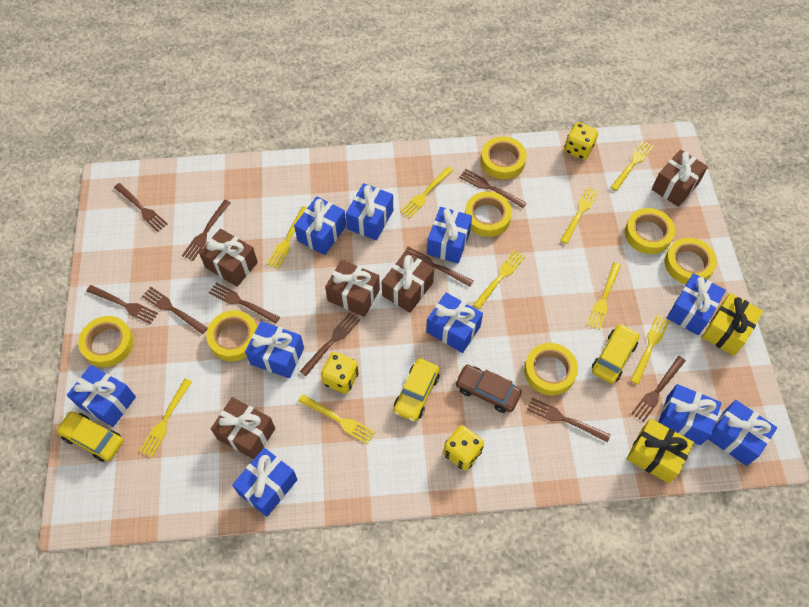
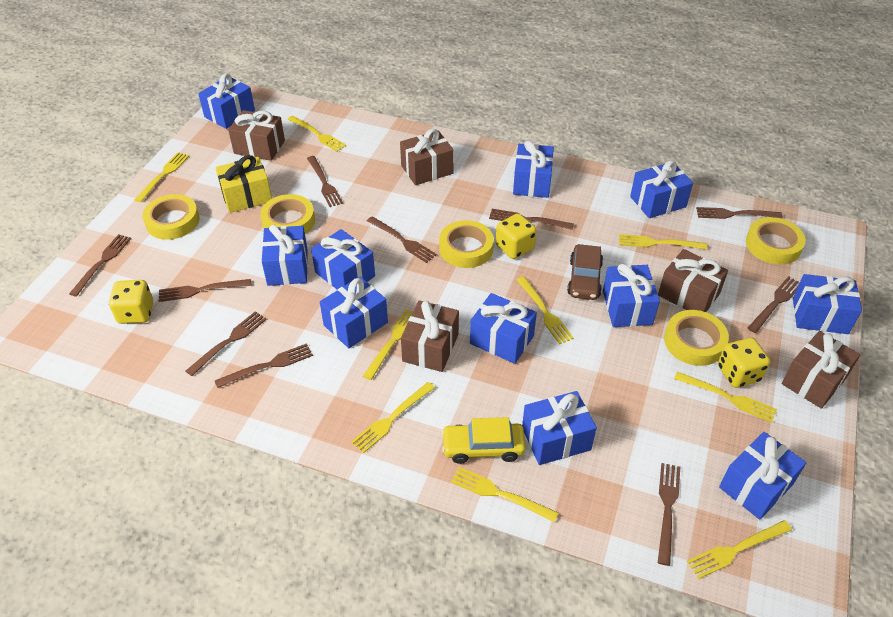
blue gift: [67,365,136,427] [232,448,298,517] [245,321,304,378] [294,196,346,255] [346,183,393,240] [426,293,483,353] [427,207,472,264] [659,384,722,445] [667,273,726,335] [708,400,777,466] = 10 -> [198,74,255,129] [262,225,308,286] [311,229,375,289] [320,277,388,348] [470,293,537,364] [513,141,554,198] [522,391,597,465] [603,264,660,327] [630,160,693,218] [719,432,806,520] [793,274,862,334] = 11
yellow car: [56,411,123,462] [394,358,440,422] [592,324,639,384] = 3 -> [441,417,526,464] = 1
yellow gift: [626,418,694,483] [702,293,763,356] = 2 -> [215,155,272,213] = 1
yellow tape: [78,316,134,367] [206,310,257,361] [465,191,512,237] [481,137,527,179] [524,343,578,396] [625,208,675,254] [664,238,717,284] = 7 -> [142,194,200,240] [260,194,315,234] [439,220,494,268] [664,310,729,366] [746,217,806,265] = 5

